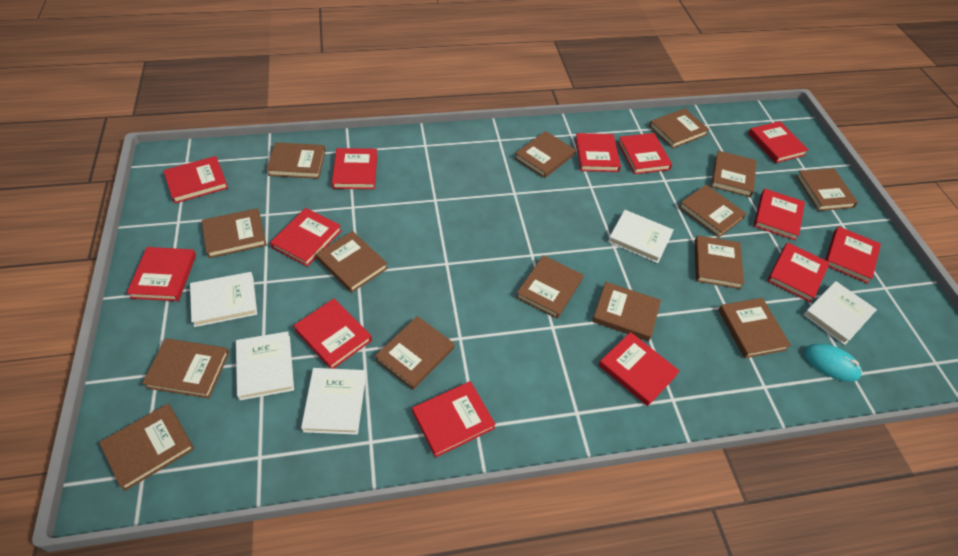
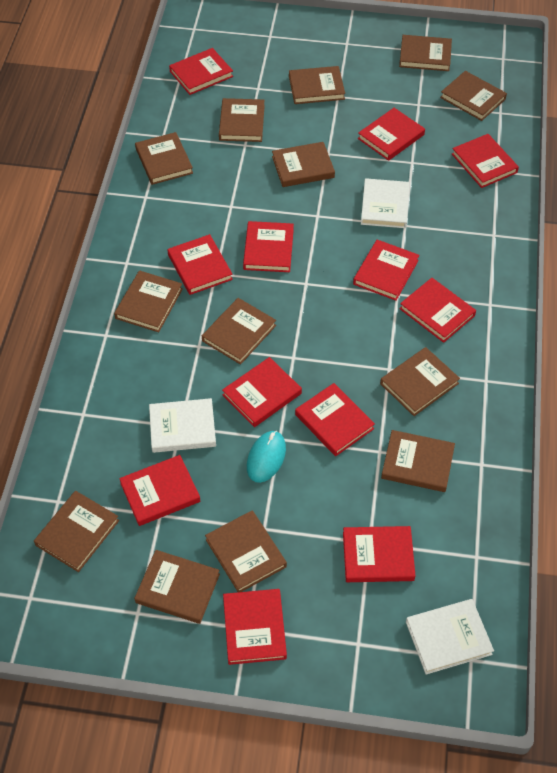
brown book: [99,404,194,491] [142,338,229,398] [202,208,266,258] [266,142,326,179] [316,231,388,293] [375,316,454,390] [515,131,575,178] [516,255,583,319] [592,282,661,341] [649,108,709,149] [679,185,747,237] [694,235,744,289] [711,151,757,197] [718,298,791,358] [796,168,858,211] = 15 -> [34,491,119,572] [114,270,183,332] [134,550,220,624] [135,132,193,185] [202,298,276,365] [205,510,287,592] [219,98,265,142] [272,142,335,187] [289,66,345,104] [380,347,460,416] [381,430,455,492] [399,35,452,71] [440,71,507,121] = 13
red book: [127,247,196,301] [163,156,228,203] [270,208,342,267] [293,299,372,369] [332,148,377,189] [412,381,496,458] [575,133,621,172] [599,332,680,406] [618,133,672,174] [748,121,809,163] [754,189,805,241] [767,242,830,303] [825,226,881,284] = 13 -> [119,455,200,526] [167,234,233,295] [169,48,233,95] [222,357,302,427] [223,589,287,665] [243,221,294,272] [295,383,375,456] [343,526,416,582] [353,240,419,301] [358,108,425,161] [399,278,476,343] [452,134,519,188] = 12
white book: [190,272,257,327] [236,331,294,400] [301,368,366,435] [608,210,674,263] [803,281,877,345] = 5 -> [149,398,216,453] [361,178,409,228] [406,599,494,674] = 3

